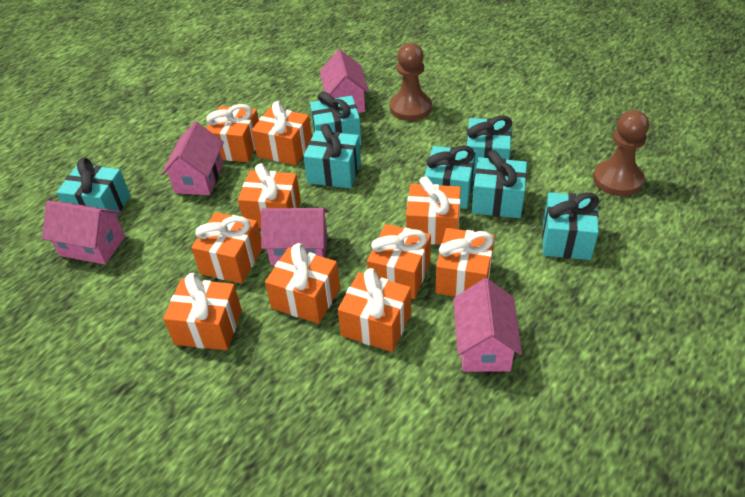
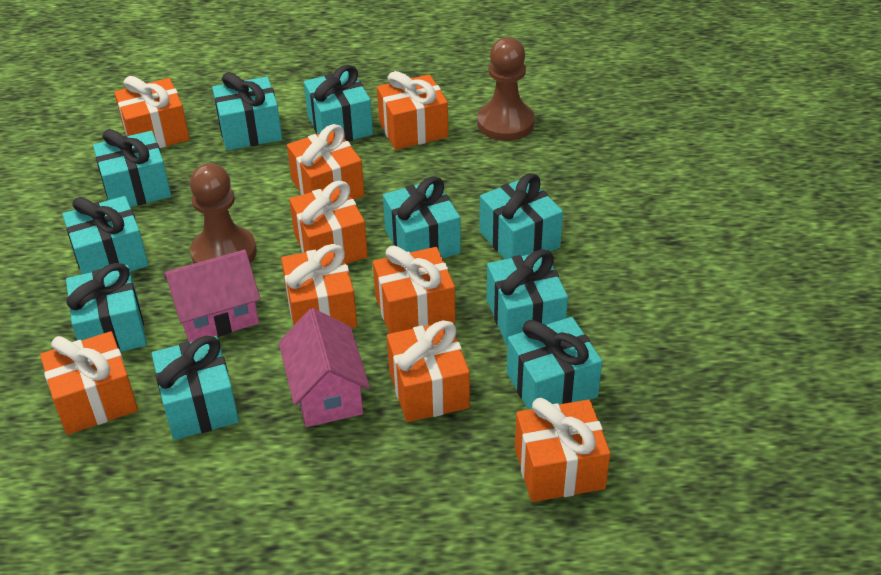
orange gift: [163,273,242,350] [191,212,262,284] [206,104,259,162] [238,163,301,228] [252,101,312,165] [265,243,340,324] [338,268,411,352] [367,224,431,299] [406,176,461,245] [435,228,495,297] = 10 -> [40,331,138,435] [114,76,190,148] [281,244,357,328] [287,124,364,199] [289,181,368,264] [373,246,455,334] [377,71,448,150] [387,320,470,422] [515,398,611,502] = 9
pink house: [42,201,125,264] [161,122,224,195] [261,208,329,265] [320,49,369,113] [453,278,522,372] = 5 -> [164,250,260,342] [279,308,370,427] = 2
turquoise gift: [56,158,130,216] [303,124,361,188] [310,91,362,145] [424,145,476,209] [466,115,512,174] [472,150,527,218] [542,192,599,260] = 7 -> [62,196,149,274] [66,263,147,352] [93,129,171,207] [152,336,239,440] [212,72,282,150] [304,65,373,141] [383,176,461,259] [479,173,563,259] [487,249,568,345] [507,317,602,410] = 10

